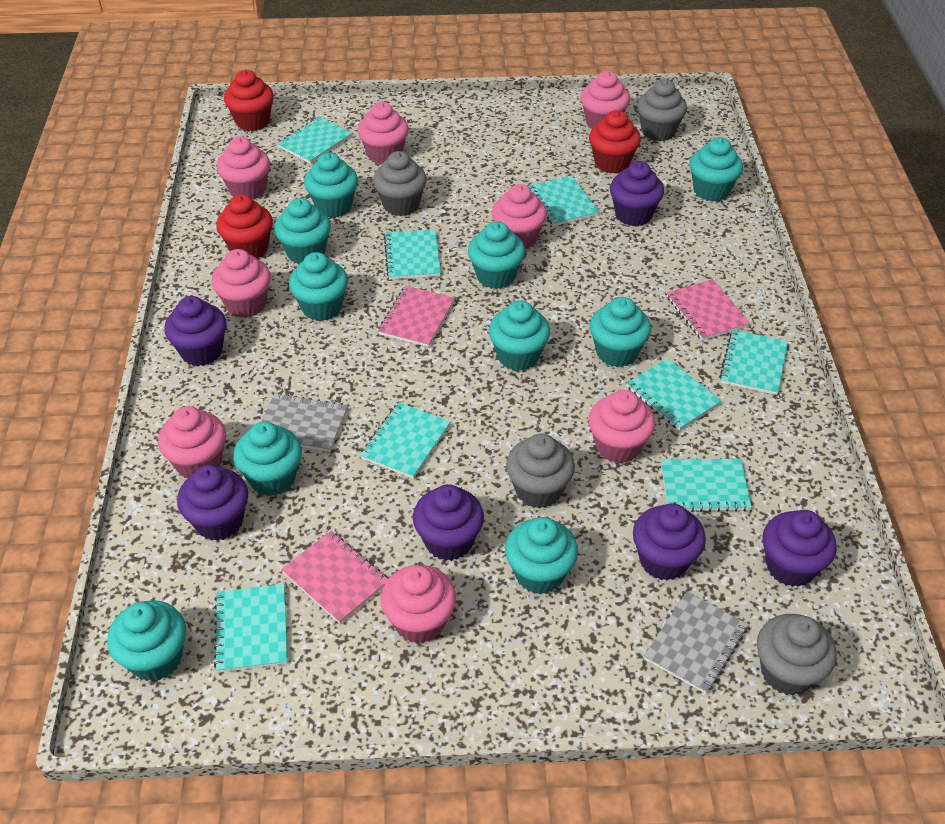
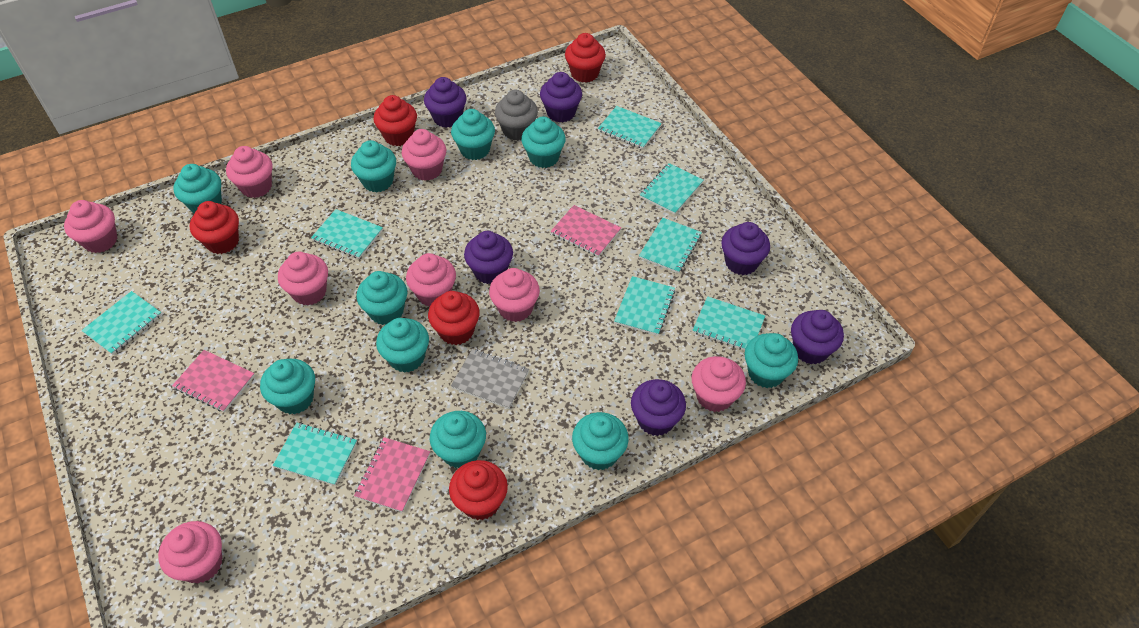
grey cupcake: [373,151,427,216] [506,433,575,509] [637,79,687,141] [757,614,836,695] = 4 -> [495,90,538,141] = 1
grey notebook: [261,393,348,452] [644,592,748,694] = 2 -> [451,349,529,409] = 1
red cupcake: [216,194,273,259] [224,70,274,131] [589,110,641,174] = 3 -> [190,201,239,254] [373,95,417,146] [428,291,480,345] [449,460,508,520] [565,33,606,83] = 5

